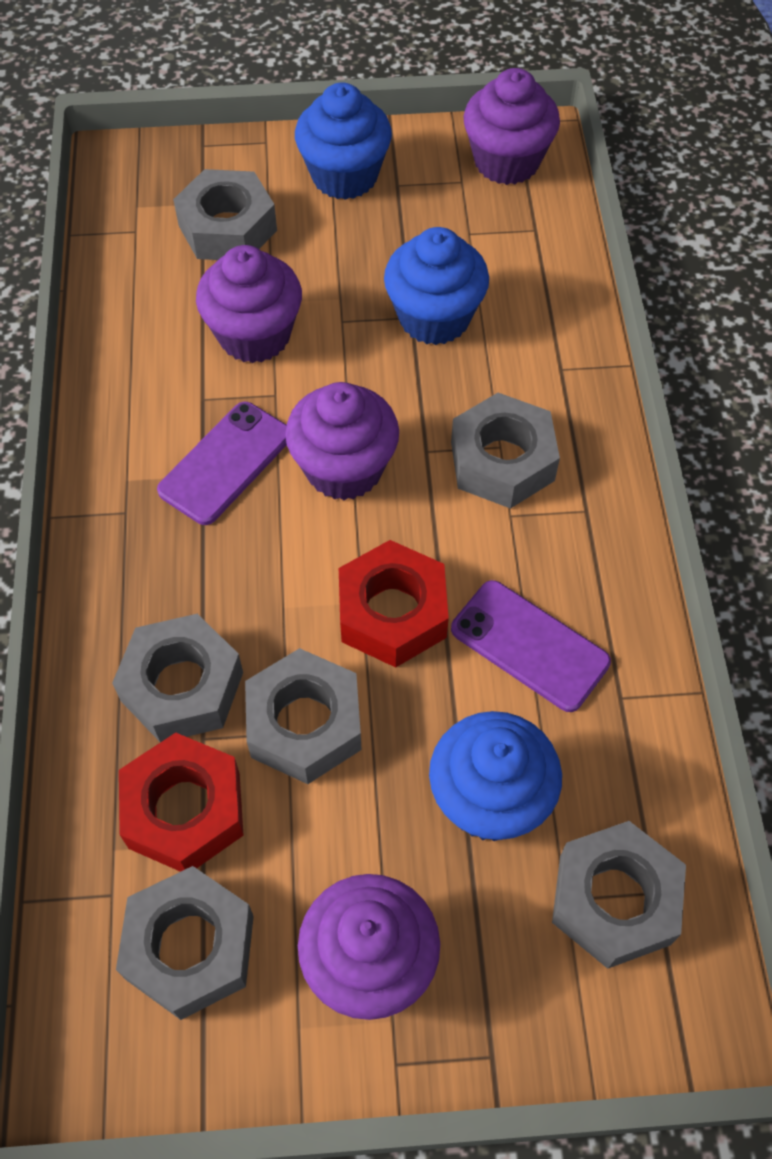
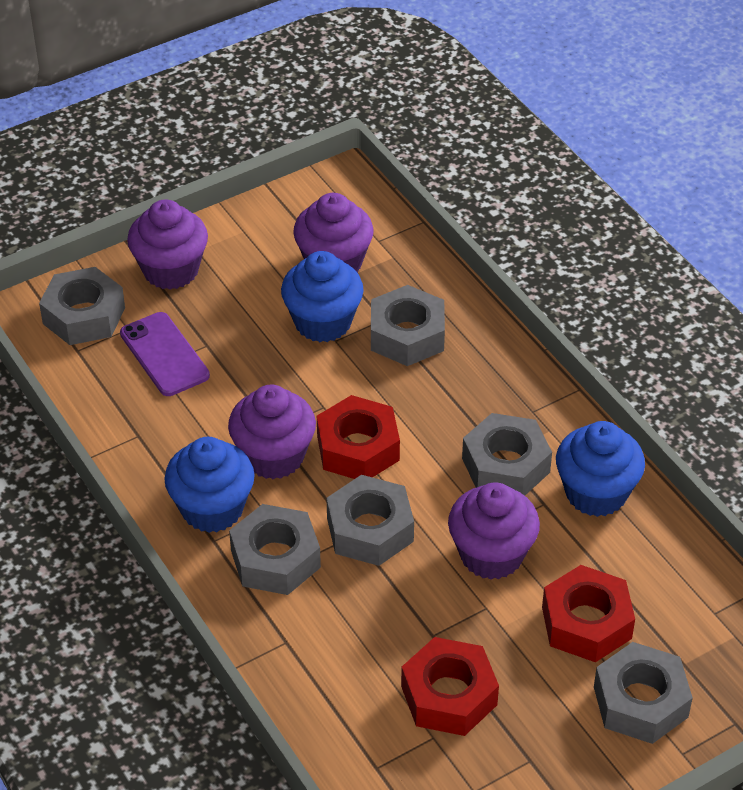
purple phone: [157,402,287,525] [451,580,611,712] = 2 -> [120,312,210,396] = 1
red nut: [119,732,244,872] [339,540,449,668] = 2 -> [317,395,400,479] [401,637,499,736] [542,565,635,662] = 3

